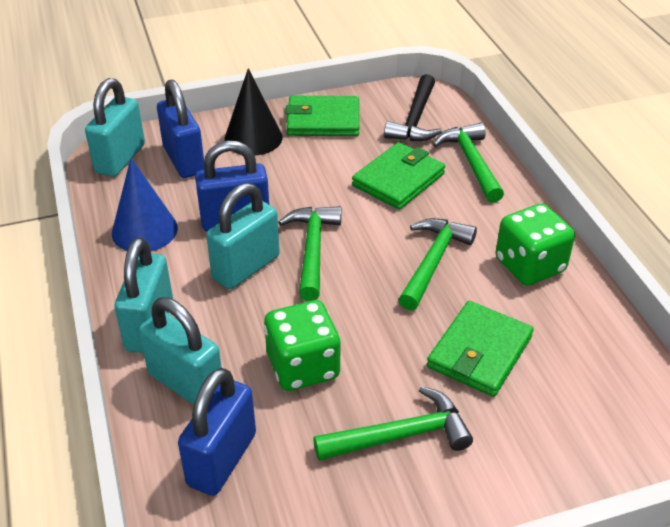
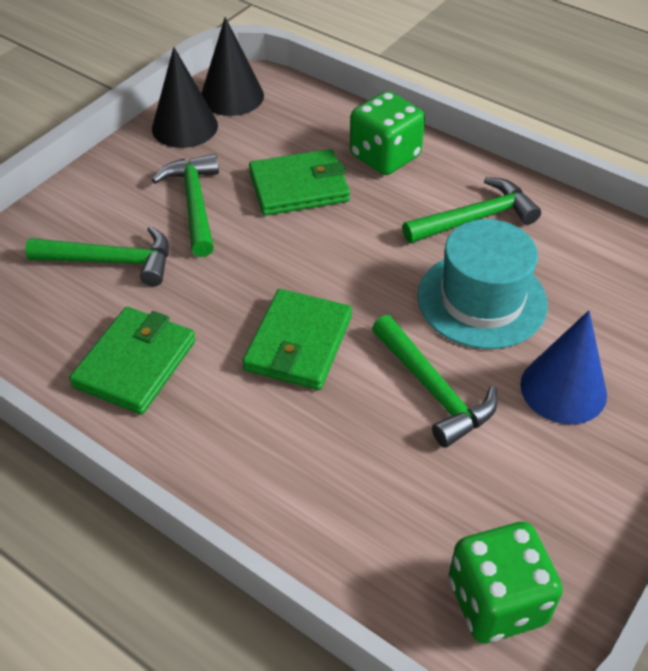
black cone: [224,68,282,156] = 1 -> [152,47,218,148] [201,17,264,116] = 2
black hammer: [384,74,442,141] = 1 -> none = 0
blue padlock: [157,80,204,178] [178,368,256,496] [195,141,269,232] = 3 -> none = 0
turquoise hat: none = 0 -> [417,219,548,349] = 1
turquoise padlock: [85,78,145,177] [114,238,173,353] [139,297,222,405] [206,183,280,289] = 4 -> none = 0

